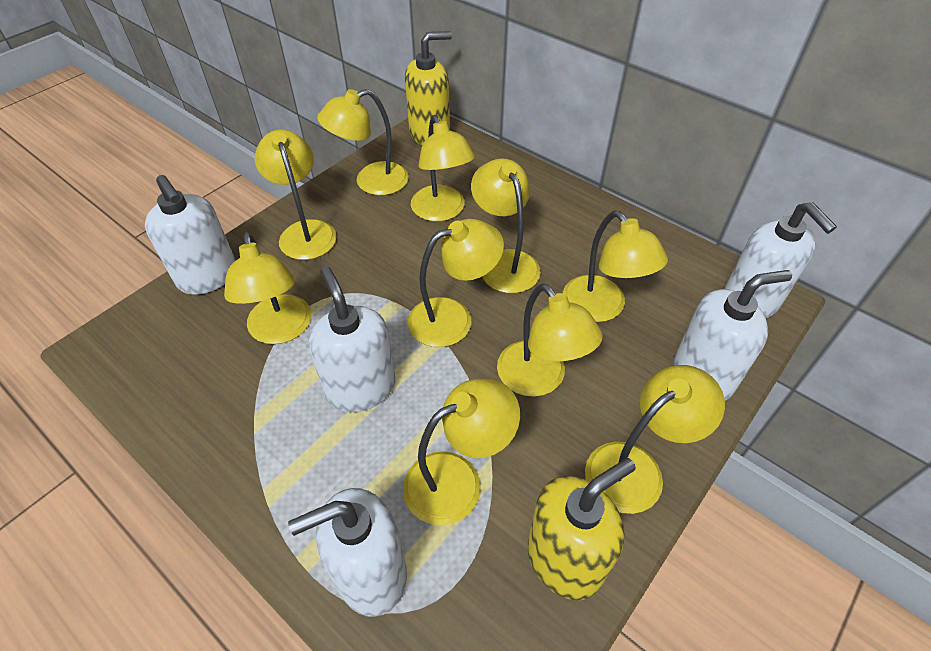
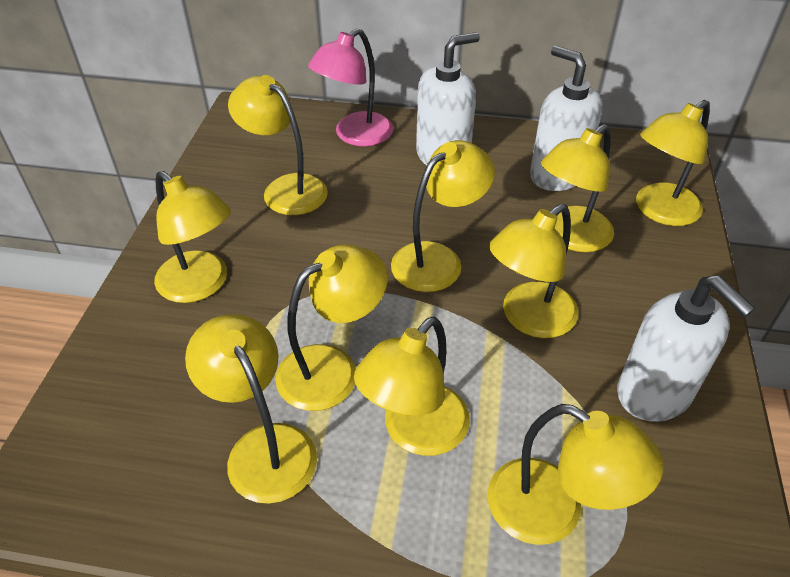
pink lamp: none = 0 -> [308,28,393,146] = 1
white soap dispenser: [145,175,236,295] [288,488,407,617] [309,266,395,412] [674,270,792,400] [724,202,837,318] = 5 -> [416,32,480,165] [530,46,603,191] [617,275,755,422] = 3
yellow soap dispenser: [405,31,452,145] [528,458,636,600] = 2 -> none = 0

